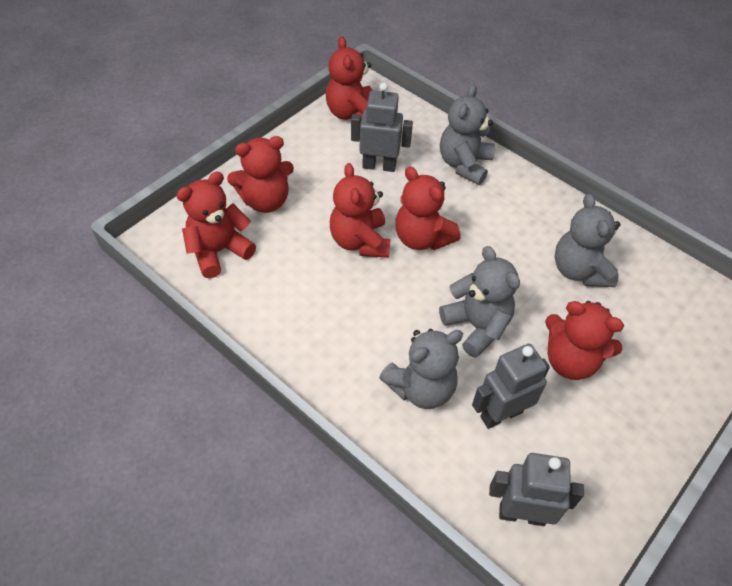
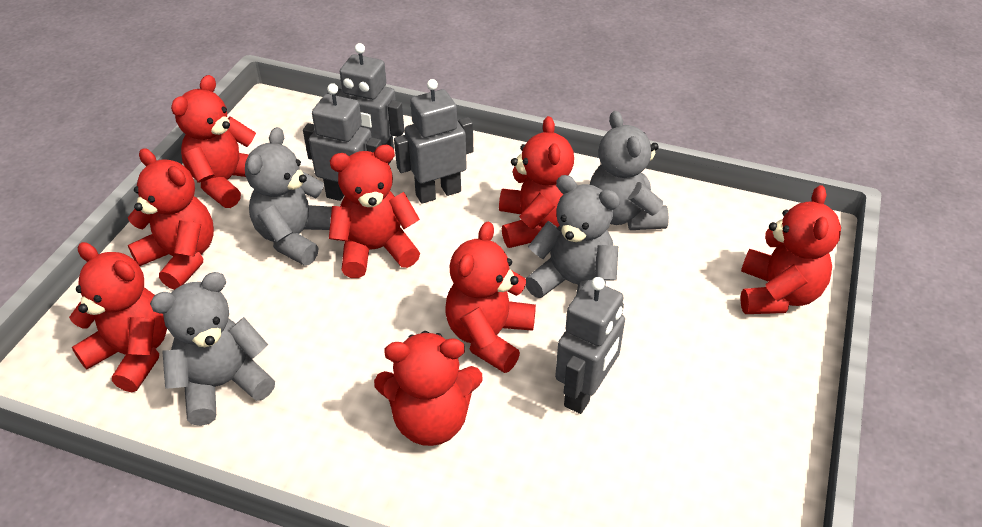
grey robot: [351,83,413,172] [472,344,550,429] [489,453,584,526] = 3 -> [303,83,382,201] [327,43,404,164] [394,79,473,204] [555,277,625,414] = 4
red teddy bear: [176,172,256,278] [227,136,294,213] [326,36,372,120] [330,163,391,258] [395,167,461,250] [545,301,624,380] = 6 -> [69,242,167,392] [128,148,214,290] [171,75,256,208] [329,145,420,278] [374,331,483,446] [446,222,536,373] [499,116,574,248] [740,185,841,314] = 8

